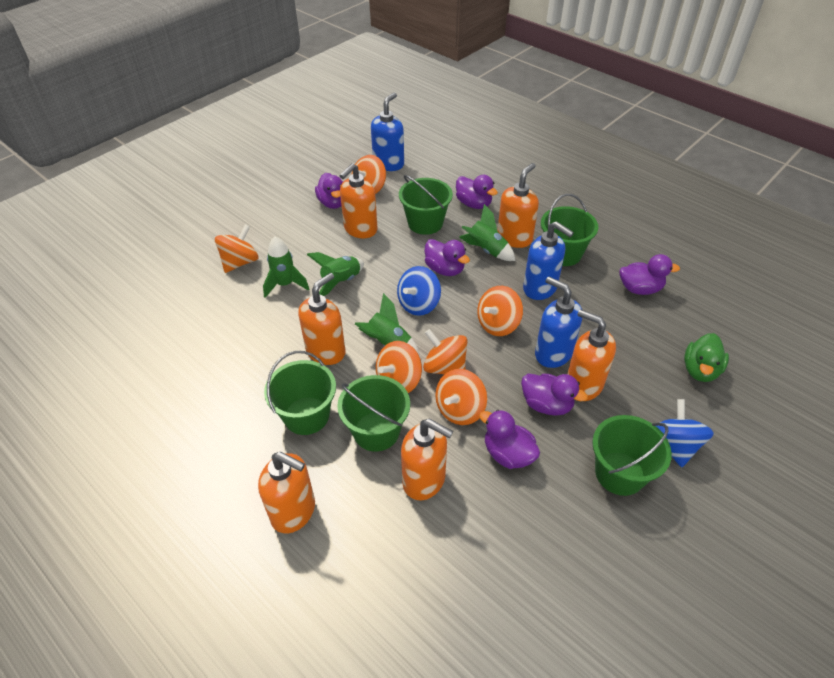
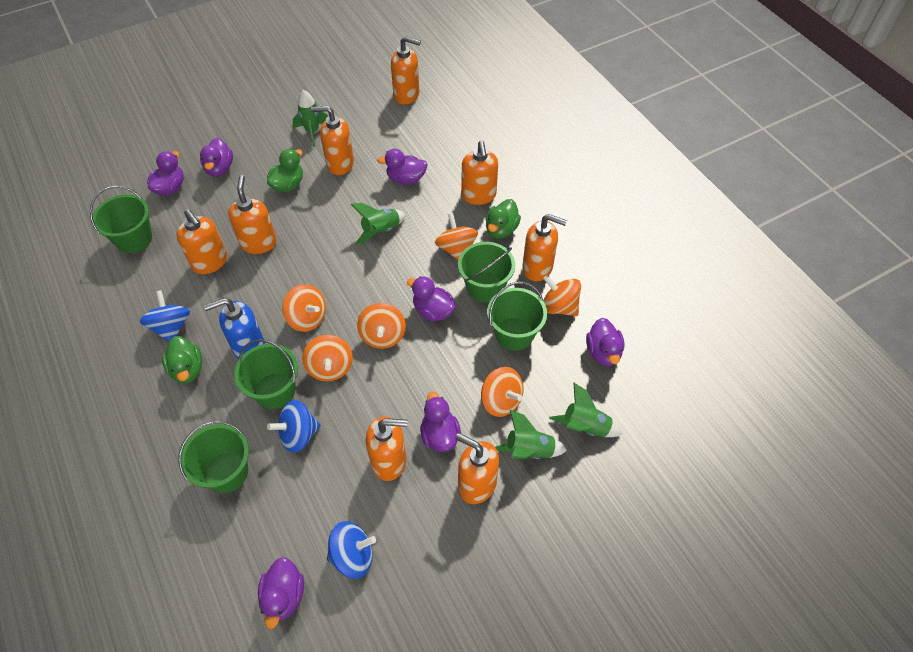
blue soap dispenser: [371,93,404,171] [523,221,574,300] [535,277,582,368] = 3 -> [204,298,265,359] = 1
blue spinning top: [397,266,441,316] [656,399,714,467] = 2 -> [140,290,190,342] [267,400,321,453] [327,521,376,579] = 3
green duck: [684,333,729,382] = 1 -> [162,336,202,384] [267,149,303,192] [486,199,521,239] = 3
orange soap dispenser: [258,452,315,533] [298,273,346,365] [339,163,378,238] [401,419,453,500] [497,163,539,248] [567,309,616,401] = 6 -> [176,209,227,274] [228,175,277,254] [311,106,354,175] [366,416,408,481] [391,36,421,105] [455,433,499,504] [461,141,498,205] [522,214,567,281] = 8
purple duck: [315,173,343,209] [424,239,470,276] [456,175,498,209] [479,410,540,469] [521,374,588,416] [619,254,680,295] = 6 -> [147,151,184,196] [200,138,233,177] [258,557,304,629] [378,149,428,184] [407,276,455,321] [420,392,461,452] [586,318,624,366] = 7

